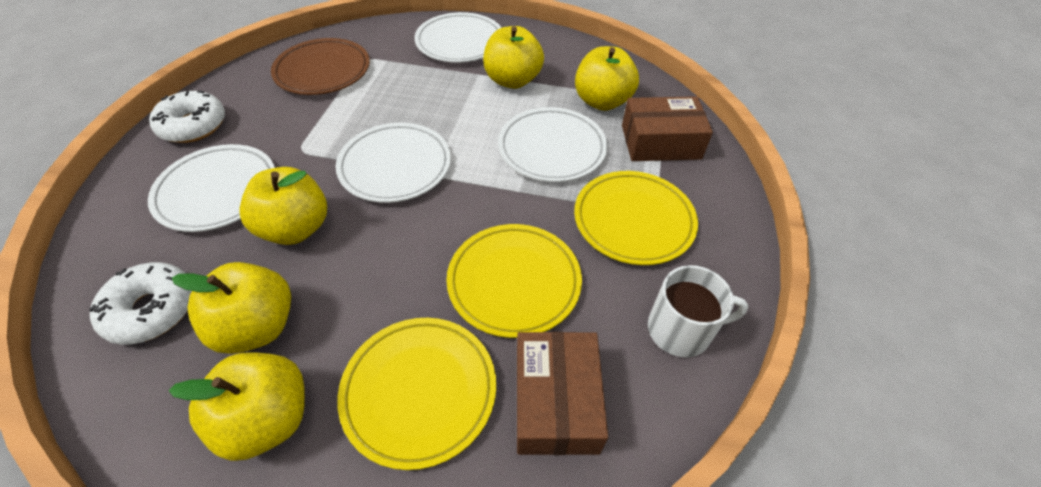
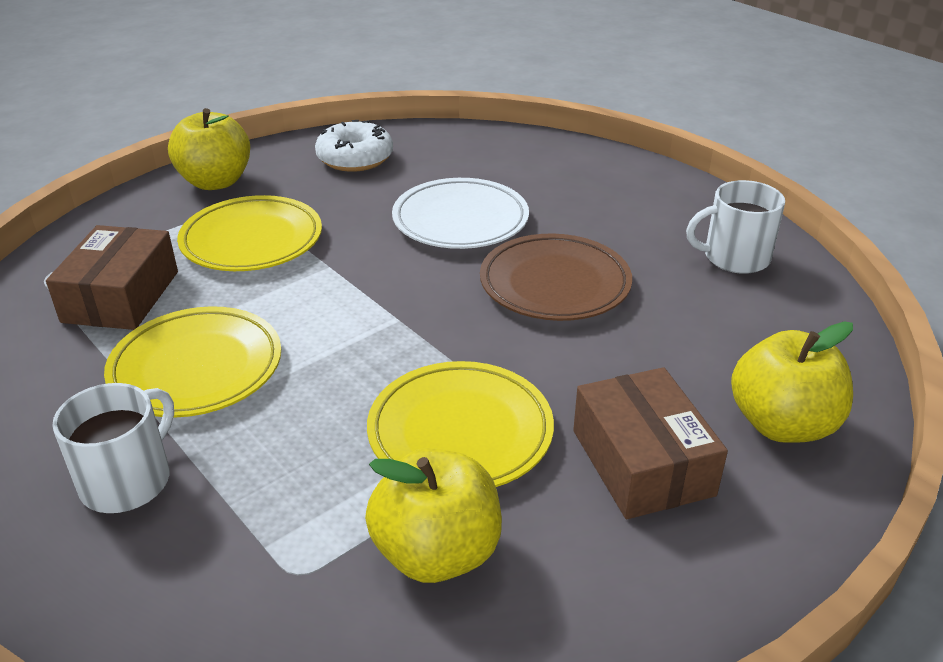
white donut: [89,262,192,345] [149,91,225,143] = 2 -> [315,120,393,172] = 1
white mug: [648,265,748,357] = 1 -> [52,383,174,513] [686,180,785,274] = 2
white plate: [148,144,275,232] [336,123,451,203] [415,12,502,63] [498,107,607,182] = 4 -> [392,178,529,249] = 1
yellow apple: [169,352,305,461] [172,262,291,354] [240,167,327,245] [483,26,544,89] [575,46,639,111] = 5 -> [168,108,250,190] [365,448,502,583] [731,322,853,443] = 3

